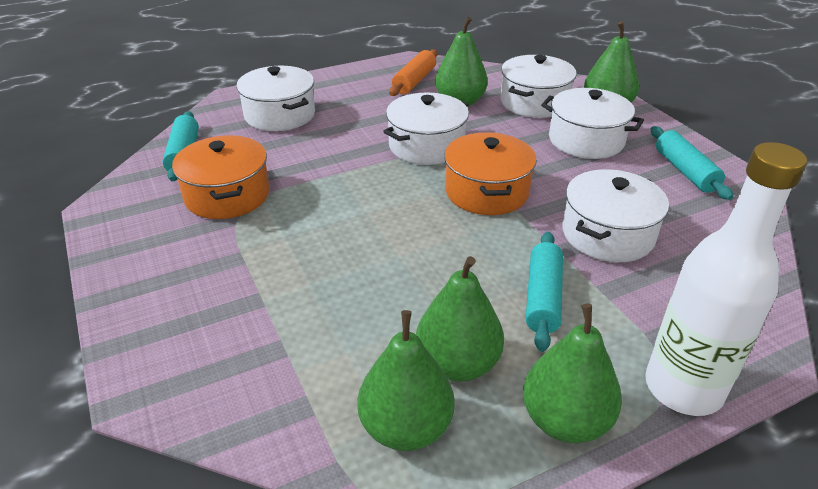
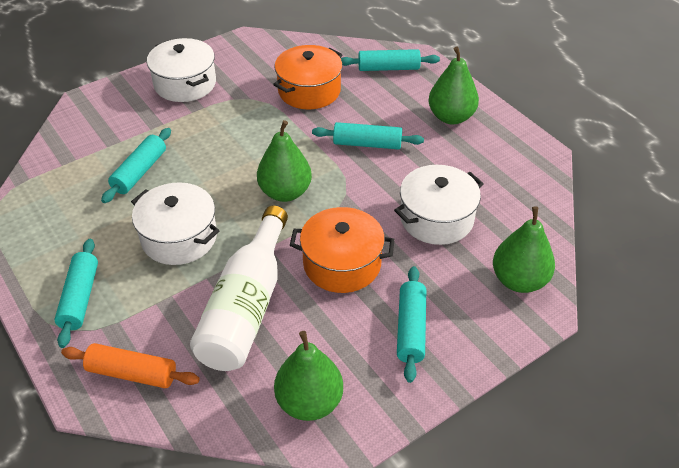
green pear: [357,310,454,451] [416,256,504,382] [435,17,488,107] [523,304,622,443] [584,21,639,103] = 5 -> [257,120,312,202] [274,331,343,421] [429,46,479,124] [493,206,555,293] = 4
turquoise rolling pin: [163,111,199,181] [526,232,563,352] [650,126,734,200] = 3 -> [54,239,98,348] [101,128,171,203] [312,122,424,150] [341,49,440,71] [397,266,426,383] = 5
white pot: [237,66,315,131] [383,92,469,165] [501,55,577,118] [541,88,644,159] [562,169,669,262] = 5 -> [131,182,220,265] [147,38,216,102] [394,165,484,245] = 3

